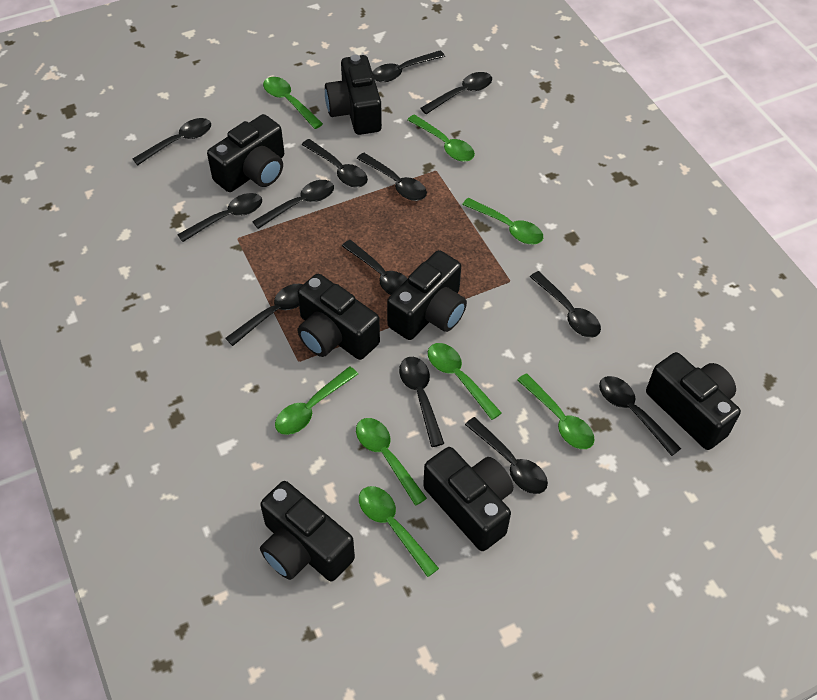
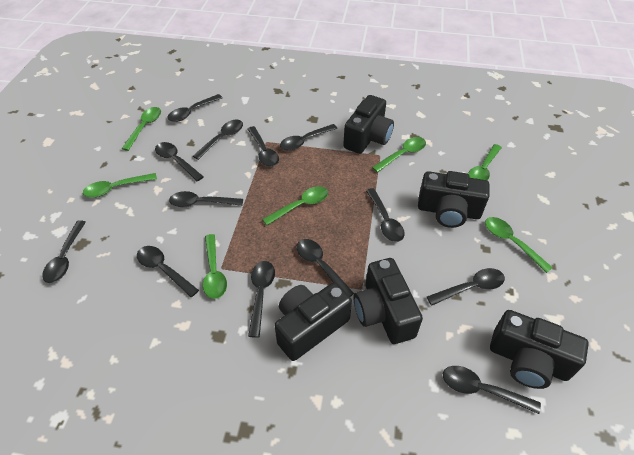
black camera: [207,114,284,192] [260,481,355,581] [297,274,380,360] [325,55,382,135] [387,250,467,340] [423,447,513,551] [646,352,741,450] = 7 -> [275,282,352,361] [343,95,394,154] [354,258,423,344] [418,171,489,228] [490,310,589,389] = 5
green spoon: [263,77,323,129] [275,366,358,435] [356,418,427,506] [359,486,439,577] [407,114,475,162] [428,343,502,420] [462,198,543,244] [517,373,594,449] = 8 -> [83,173,157,198] [121,107,161,151] [203,234,227,299] [262,186,328,225] [372,137,426,173] [468,144,502,180] [485,217,553,273] = 7

